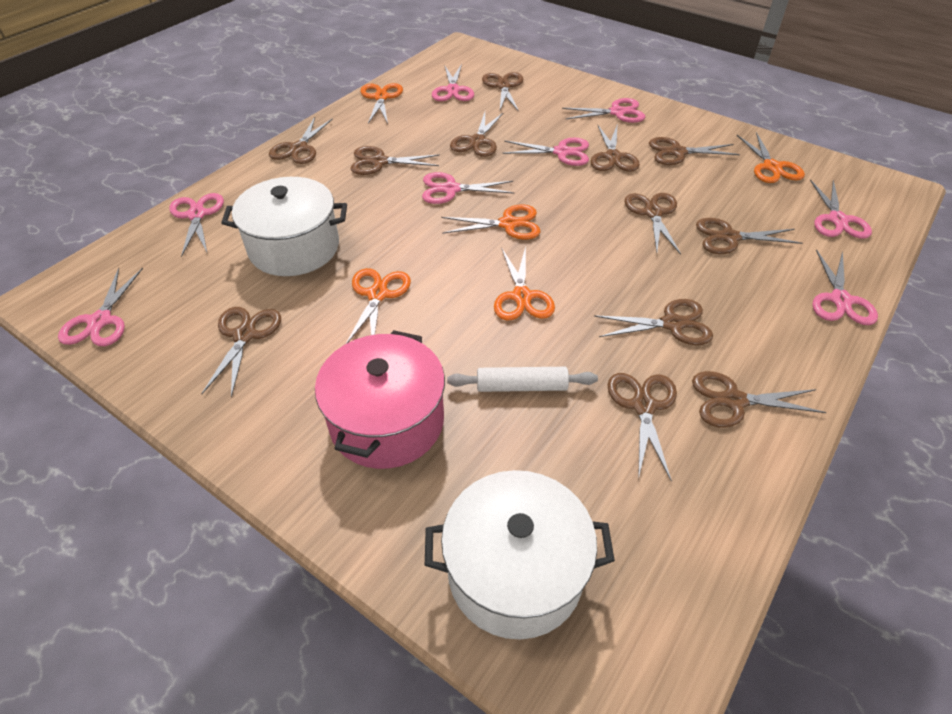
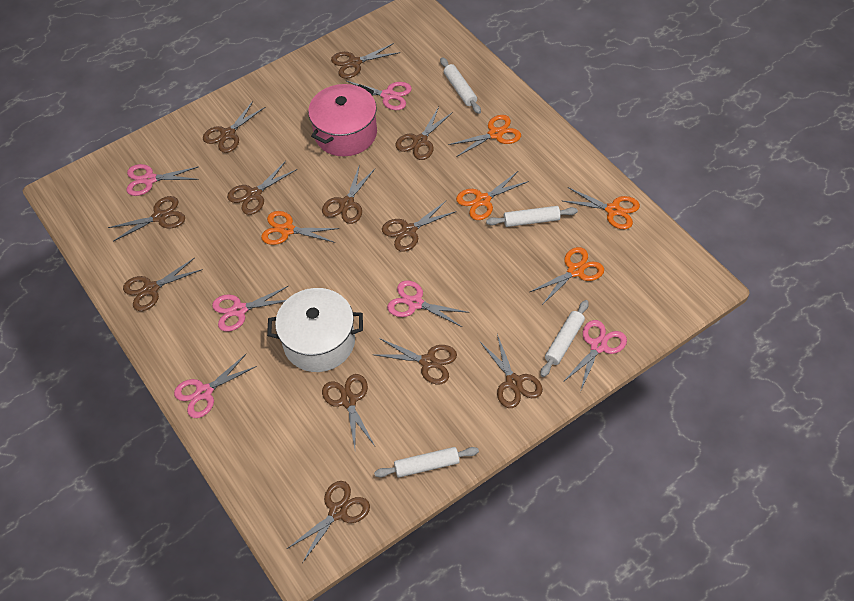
pink scissors: [58,268,143,346] [169,193,224,257] [422,172,515,204] [432,64,474,101] [503,138,589,166] [562,98,645,123] [810,180,872,239] [812,249,878,325] = 8 -> [126,164,199,196] [174,354,257,418] [212,286,288,332] [345,80,412,110] [387,280,470,327] [563,320,627,392] = 6
white pot: [221,177,347,276] [425,470,615,640] = 2 -> [267,288,363,372] = 1
white rolling pin: [447,367,598,392] = 1 -> [374,447,479,478] [440,57,481,114] [486,206,578,227] [541,300,589,377] = 4

